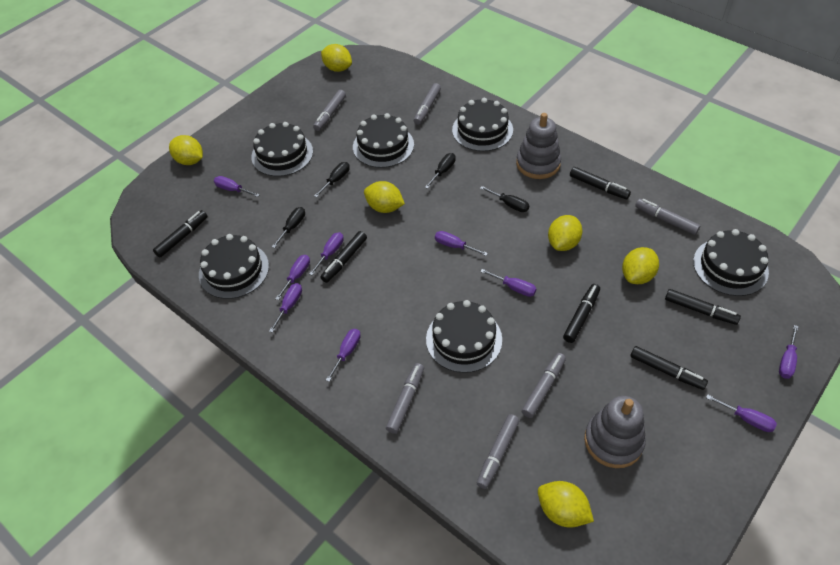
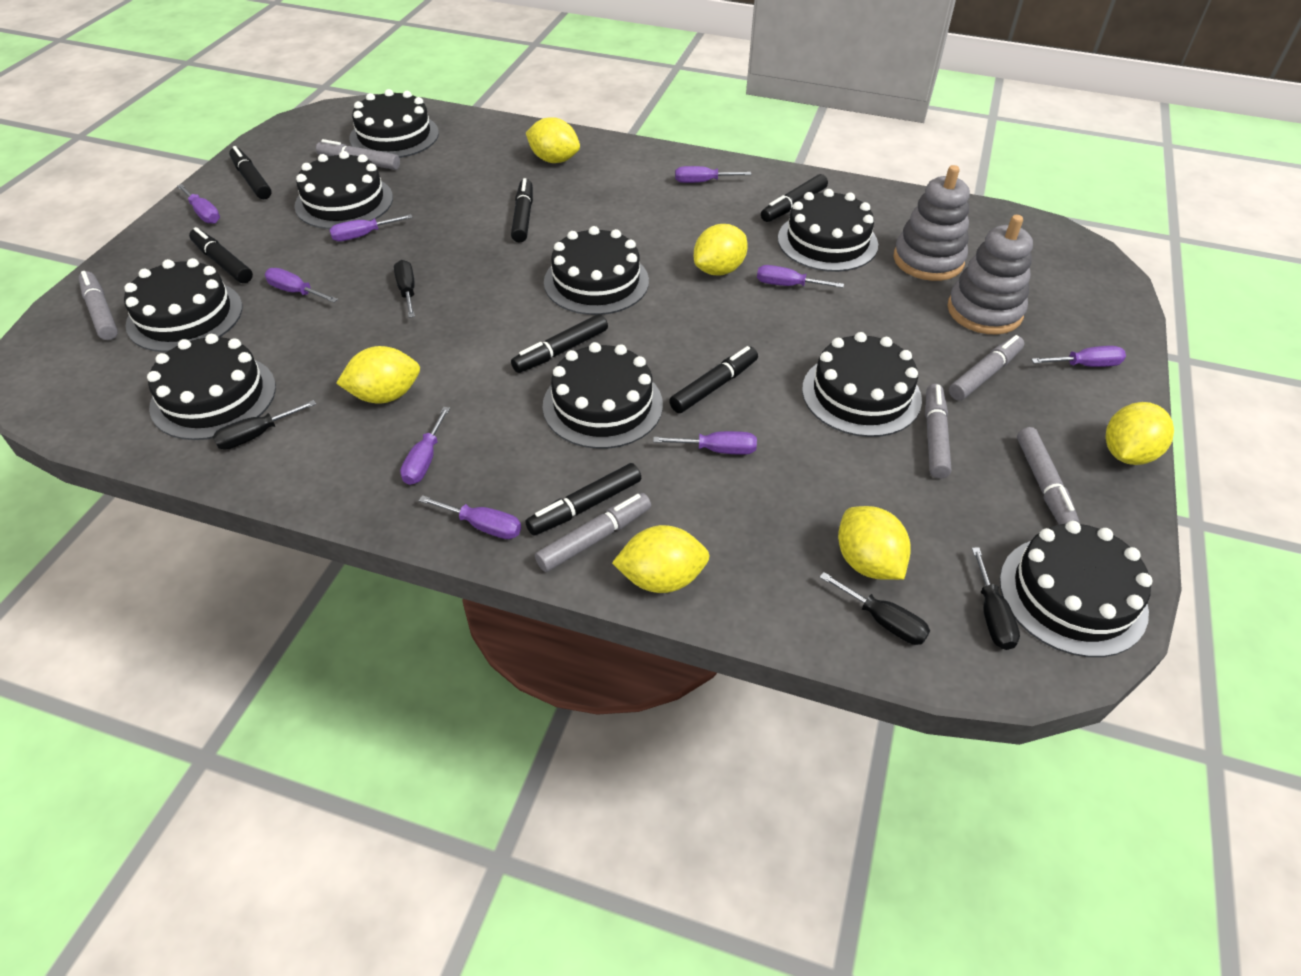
black cake: [199,234,269,299] [251,122,313,176] [353,113,414,168] [426,300,502,373] [452,98,513,151] [693,229,769,296] = 6 -> [124,258,243,352] [147,334,276,440] [294,151,393,229] [349,89,439,158] [543,342,663,449] [544,226,649,315] [778,189,878,272] [802,332,922,437] [1000,521,1152,657] = 9
black marker: [153,210,208,257] [320,231,367,283] [563,284,600,343] [570,167,631,199] [630,346,708,390] [665,289,741,325] = 6 -> [189,227,253,283] [229,146,272,199] [511,178,533,243] [511,314,608,373] [525,463,641,536] [669,346,758,413] [761,174,828,222] = 7

